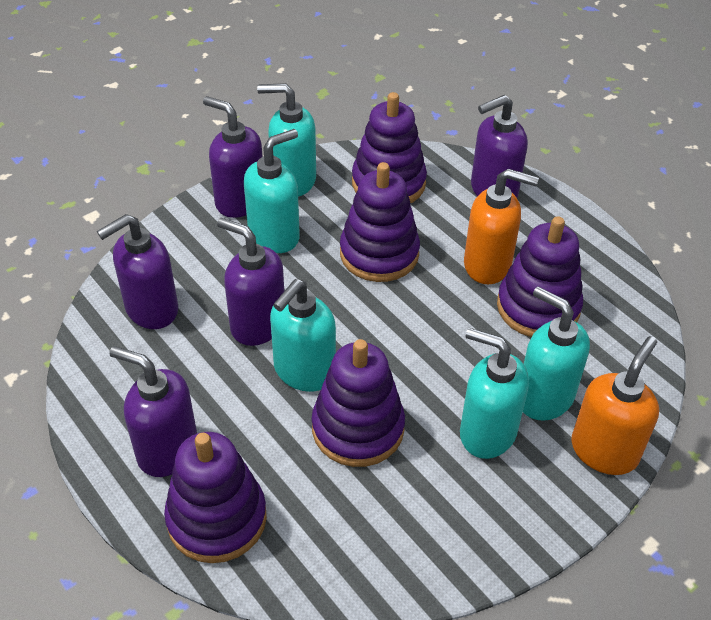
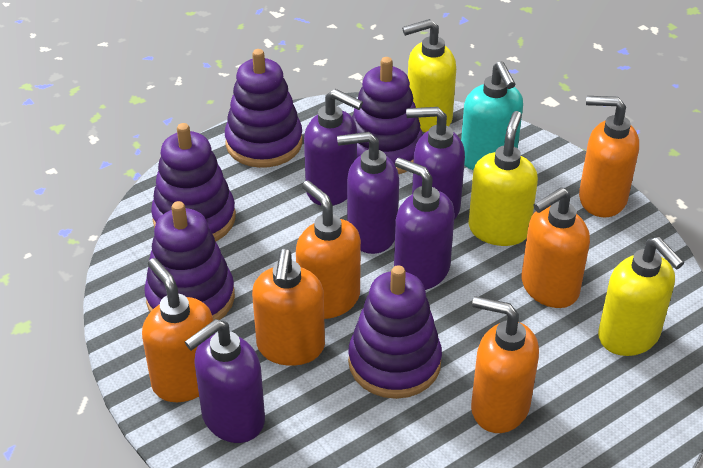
orange soap dispenser: [464,169,539,284] [571,336,659,475] = 2 -> [142,258,213,402] [252,249,325,366] [296,180,361,319] [471,296,539,433] [521,187,590,308] [579,96,639,217] = 6
turquoise soap dispenser: [244,129,300,253] [257,83,316,197] [270,279,336,392] [460,328,529,459] [523,287,590,421] = 5 -> [461,61,523,170] = 1
yellow soap dispenser: none = 0 -> [402,19,456,132] [468,111,538,246] [598,237,684,356] = 3

